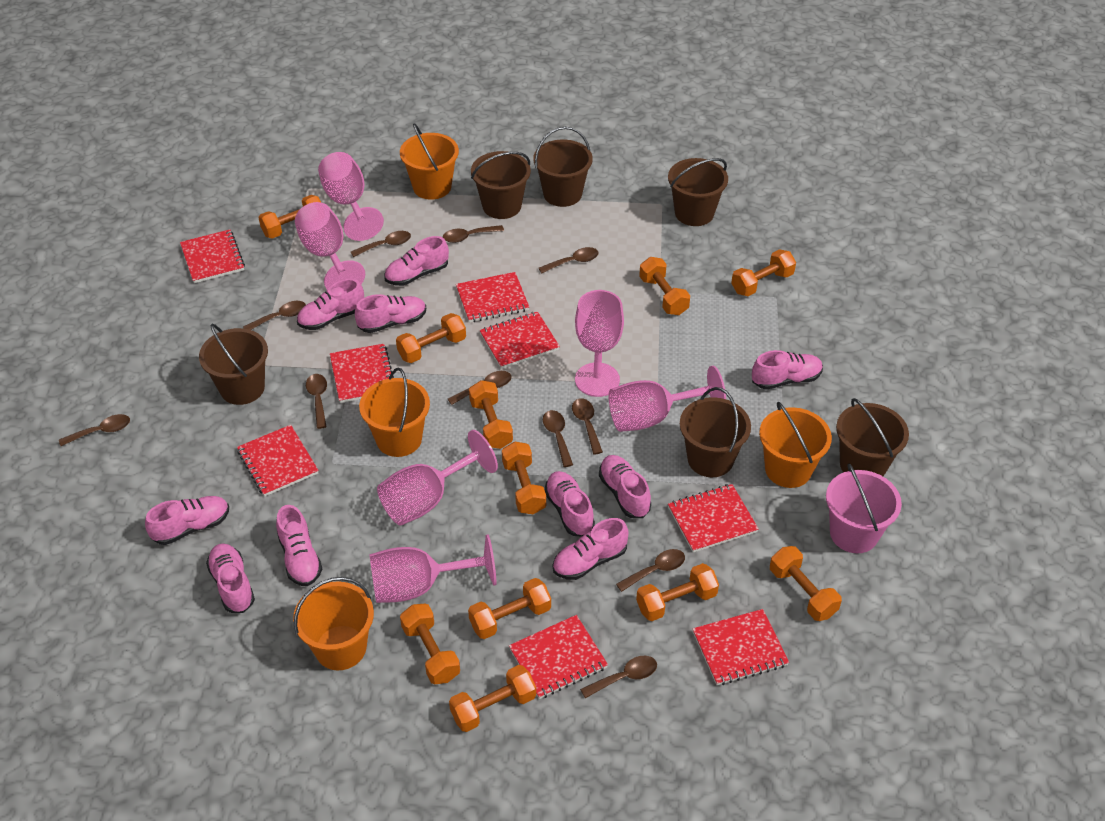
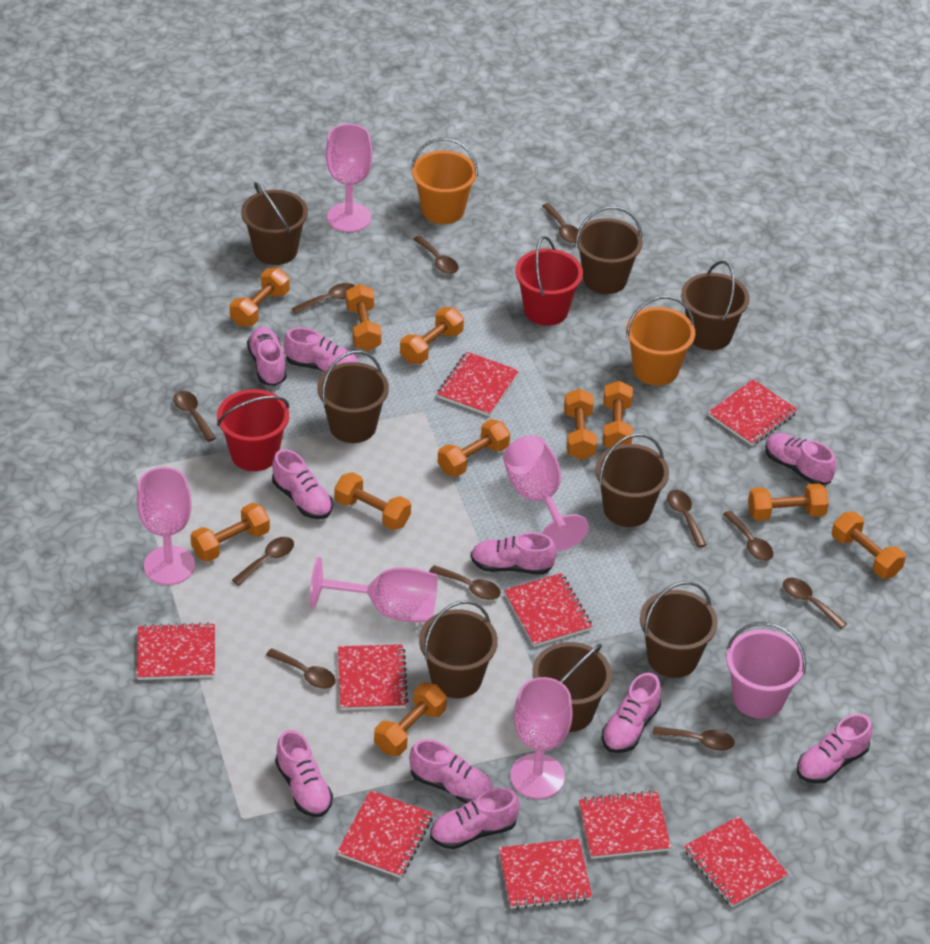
brown bucket: [199,324,268,405] [471,151,531,219] [533,127,593,207] [668,158,728,226] [680,387,751,477] [836,398,909,476] = 6 -> [241,182,308,265] [317,350,389,443] [419,600,498,698] [532,642,612,732] [575,206,642,294] [595,433,669,527] [640,581,718,678] [681,261,750,350] = 8
orange bucket: [293,577,374,670] [359,367,430,457] [400,123,459,200] [759,402,832,488] = 4 -> [411,138,478,224] [626,296,695,386] = 2
pink goblet: [295,202,365,290] [318,152,384,241] [369,534,496,603] [377,430,498,526] [575,290,624,397] [609,366,726,432] = 6 -> [137,467,195,585] [310,557,438,622] [326,124,373,232] [503,435,589,551] [510,677,573,799] = 5
red bucket: none = 0 -> [217,389,289,471] [515,236,583,326] = 2
red notebook: [180,229,245,283] [237,425,319,497] [330,344,394,403] [456,272,529,323] [480,311,560,369] [509,615,608,699] [668,484,759,552] [693,609,789,685] = 8 -> [137,622,215,680] [337,791,433,878] [338,644,409,710] [437,352,519,416] [499,839,592,909] [504,573,592,647] [579,790,671,859] [684,816,788,907] [708,379,798,446] = 9

